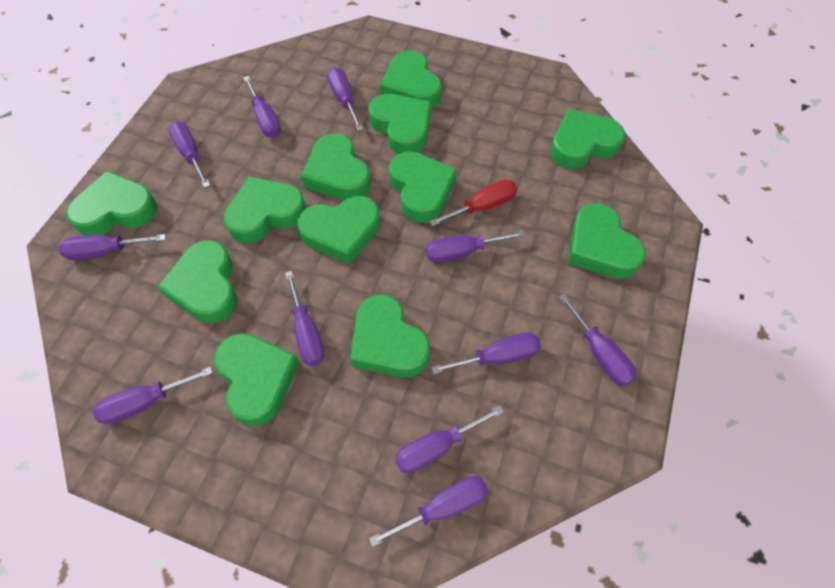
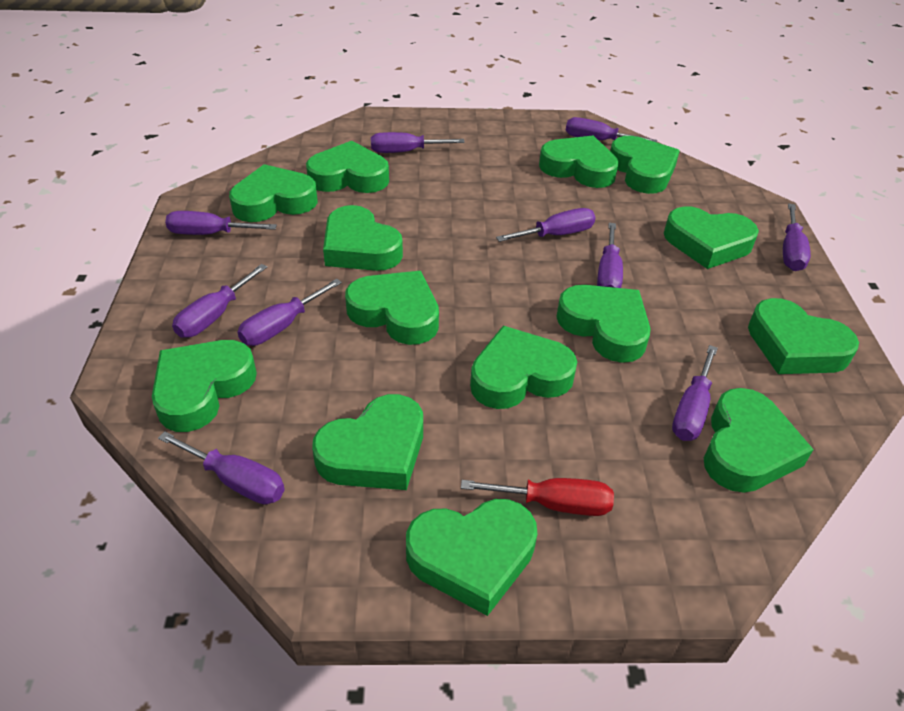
green heart: [67,171,158,235] [157,240,238,323] [214,333,299,426] [224,176,306,243] [298,196,380,264] [301,133,371,200] [350,294,430,377] [369,94,431,154] [380,50,442,109] [389,151,457,223] [550,109,625,169] [568,203,646,279] = 12 -> [152,340,257,432] [229,164,318,222] [306,141,389,193] [312,394,423,490] [323,205,403,271] [345,271,439,345] [406,499,537,616] [470,326,577,409] [539,135,619,188] [556,285,651,363] [610,136,680,194] [664,206,759,269] [704,388,814,493] [748,298,859,374] = 14
purple screwdriver: [59,234,166,260] [93,367,213,424] [168,121,210,188] [243,76,281,138] [285,271,324,366] [327,67,363,131] [369,476,488,547] [395,406,504,473] [426,230,525,263] [431,332,541,374] [558,294,636,386] = 11 -> [158,431,285,504] [165,211,277,235] [172,264,267,338] [237,279,342,346] [371,132,465,153] [496,208,596,242] [566,117,657,142] [597,223,623,288] [672,345,718,441] [783,203,811,271] = 10

